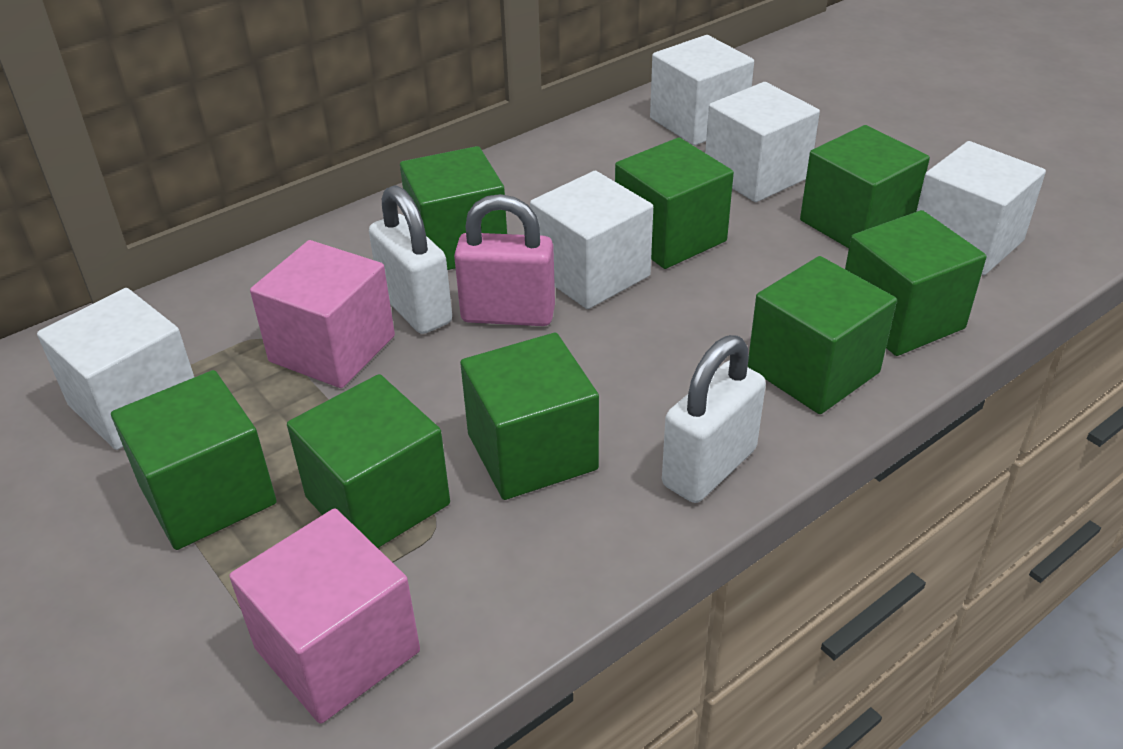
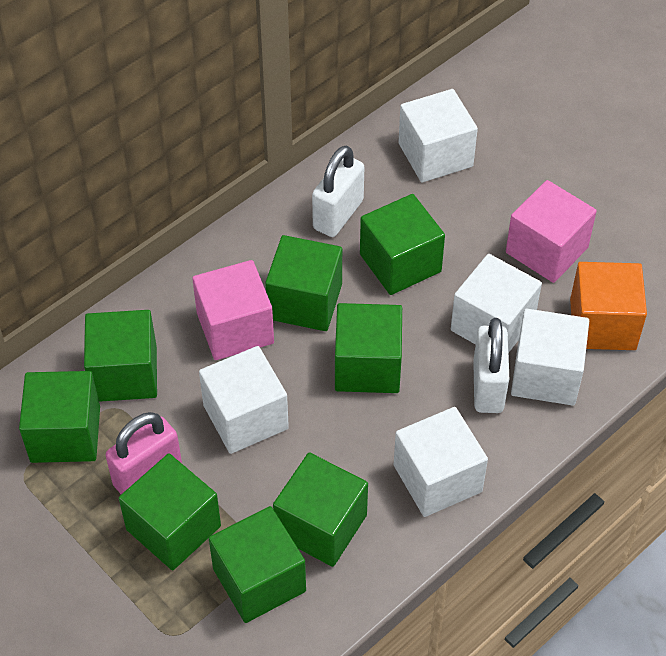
orange cube: none = 0 -> [570,262,647,350] = 1

